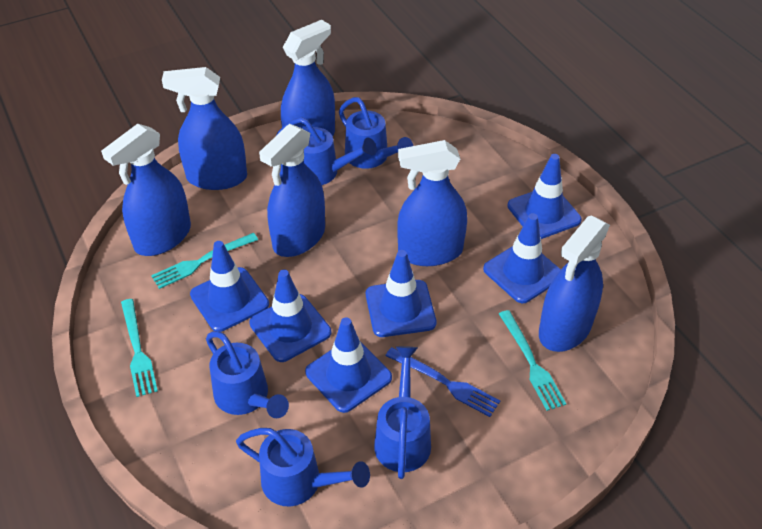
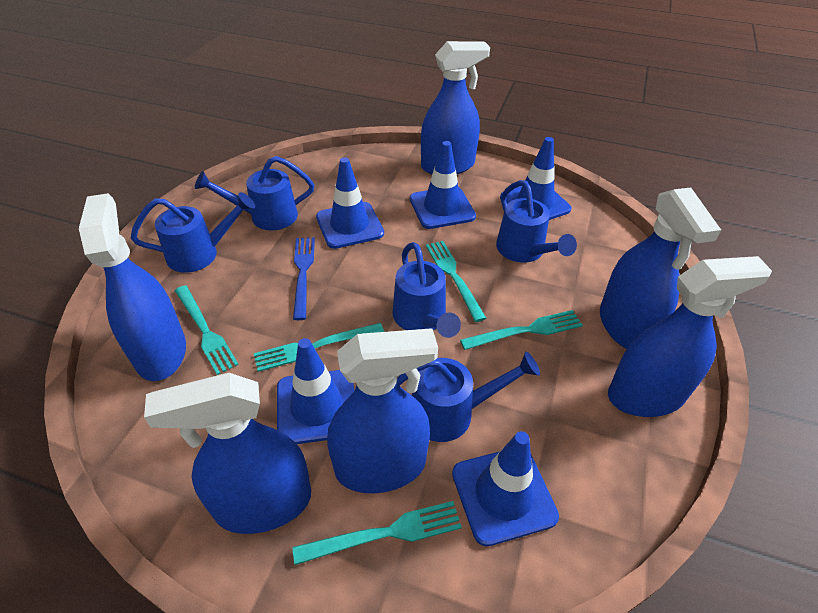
blue traffic cone: [190,241,269,332] [249,269,331,362] [305,317,392,413] [366,250,436,337] [483,213,561,303] [507,154,582,239] = 6 -> [277,338,354,444] [316,157,384,249] [410,141,476,229] [452,431,559,546] [500,137,572,220] = 5
turquoise fork: [121,299,158,397] [151,233,258,289] [499,310,566,411] = 3 -> [175,285,239,375] [254,323,384,372] [292,501,462,565] [426,241,486,322] [460,310,583,350] = 5

